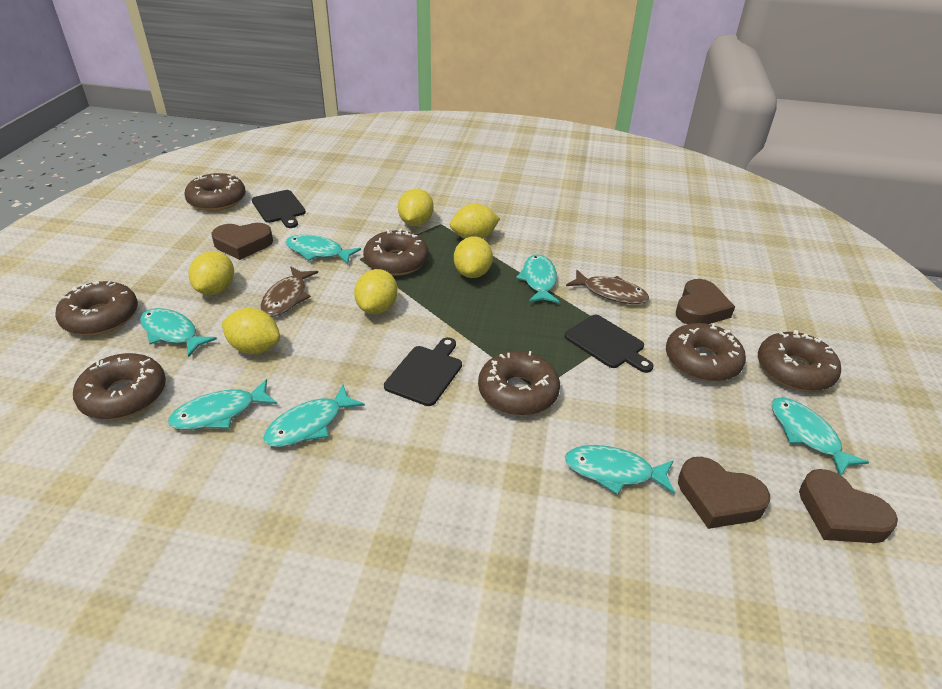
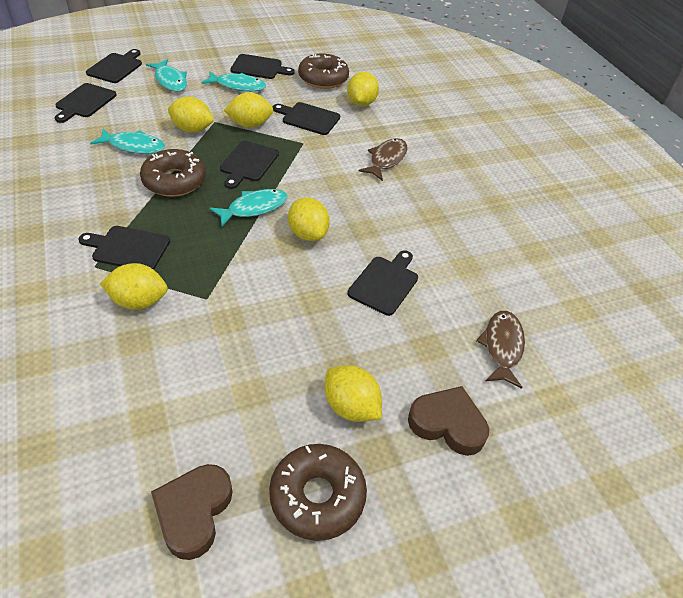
black cutting board: [252,190,306,228] [384,337,462,406] [564,315,654,373] = 3 -> [55,83,117,123] [78,226,170,270] [86,49,142,83] [220,141,279,189] [231,54,295,79] [273,102,340,135] [347,250,418,316] = 7
brown donut: [55,281,138,336] [73,353,166,420] [185,173,246,211] [363,229,429,276] [478,351,560,416] [666,323,746,382] [758,330,841,391] = 7 -> [140,149,206,197] [269,444,367,541] [298,54,349,89] = 3
brown heart: [211,223,273,260] [676,279,735,325] [678,457,770,529] [799,469,898,543] = 4 -> [151,464,233,560] [408,386,489,456] = 2
turquoise fish: [140,308,217,357] [168,379,277,430] [263,385,365,447] [285,235,361,264] [516,254,560,303] [565,445,675,495] [772,397,869,475] = 7 -> [90,129,165,154] [146,59,187,92] [202,72,266,92] [209,189,288,226] = 4

